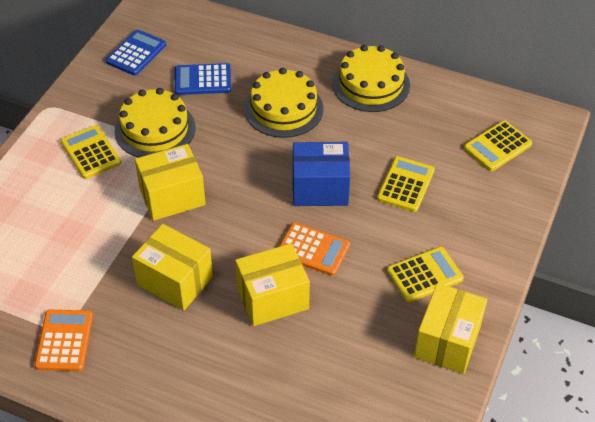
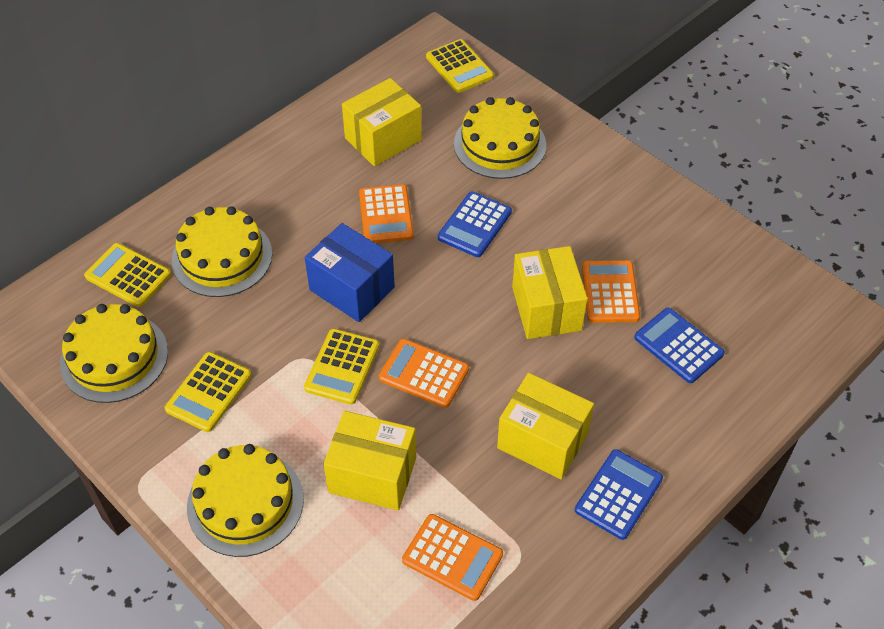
blue calculator: [106,30,166,76] [175,63,231,95] = 2 -> [438,191,512,257] [575,449,663,540] [634,308,725,383] = 3
orange calculator: [34,310,93,371] [279,222,350,276] = 2 -> [359,184,414,243] [379,339,469,408] [402,514,503,601] [582,260,640,323] = 4
yellow cake: [114,88,195,157] [244,68,324,138] [332,45,410,112] = 3 -> [60,304,168,403] [172,206,272,297] [187,444,304,557] [454,97,546,179] = 4

